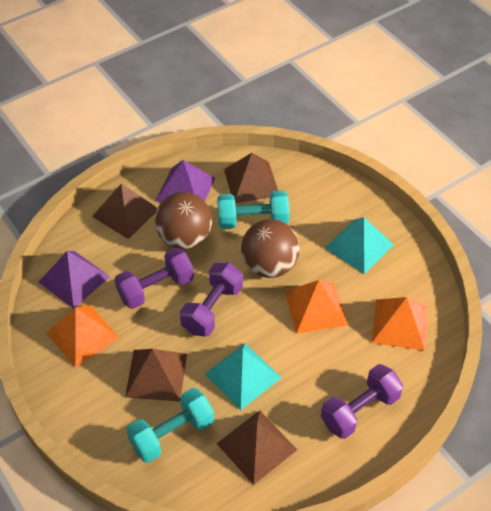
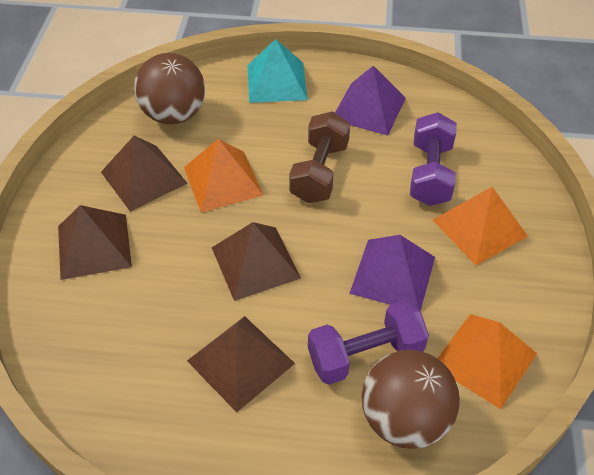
brown dumbbell: none = 0 -> [289,111,350,203] = 1
purple dumbbell: [114,248,194,309] [180,262,243,337] [321,364,403,439] = 3 -> [308,300,429,385] [410,112,457,206] = 2
turquoise dumbbell: [126,388,214,463] [217,190,290,229] = 2 -> none = 0
turquoise pyramid: [205,343,281,410] [325,217,394,274] = 2 -> [247,39,307,103] = 1

